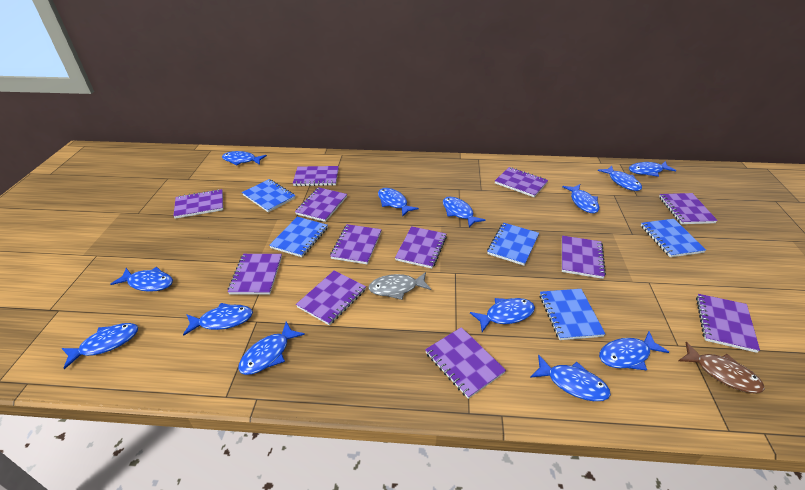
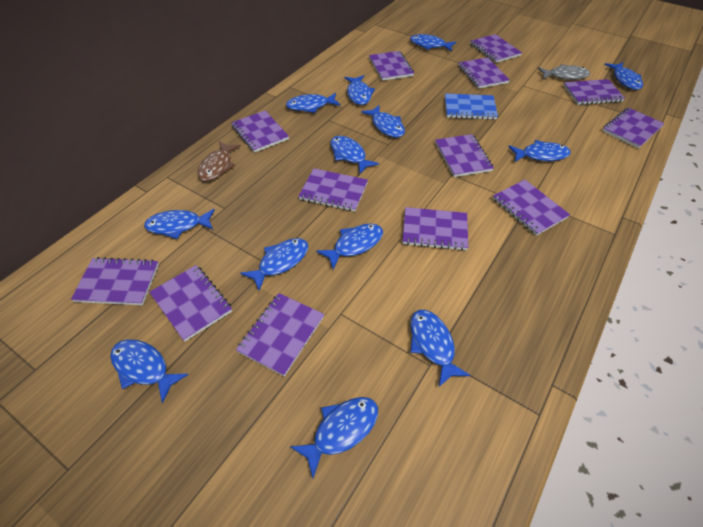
blue notebook: [242,179,296,212] [269,217,328,257] [487,223,539,266] [540,289,605,340] [641,219,706,257] = 5 -> [445,94,498,120] = 1
purple notebook: [173,189,223,219] [228,254,282,295] [293,166,339,186] [295,187,347,222] [296,270,366,325] [330,224,382,264] [395,226,447,269] [425,327,506,399] [495,167,548,197] [562,236,606,279] [659,193,718,224] [696,294,760,353] = 12 -> [71,257,159,305] [150,265,232,341] [231,111,289,153] [236,293,324,376] [298,168,368,212] [369,51,414,81] [403,207,468,251] [435,134,494,177] [458,57,510,89] [470,34,522,63] [493,180,570,236] [563,79,625,105] [603,107,665,148] = 13

